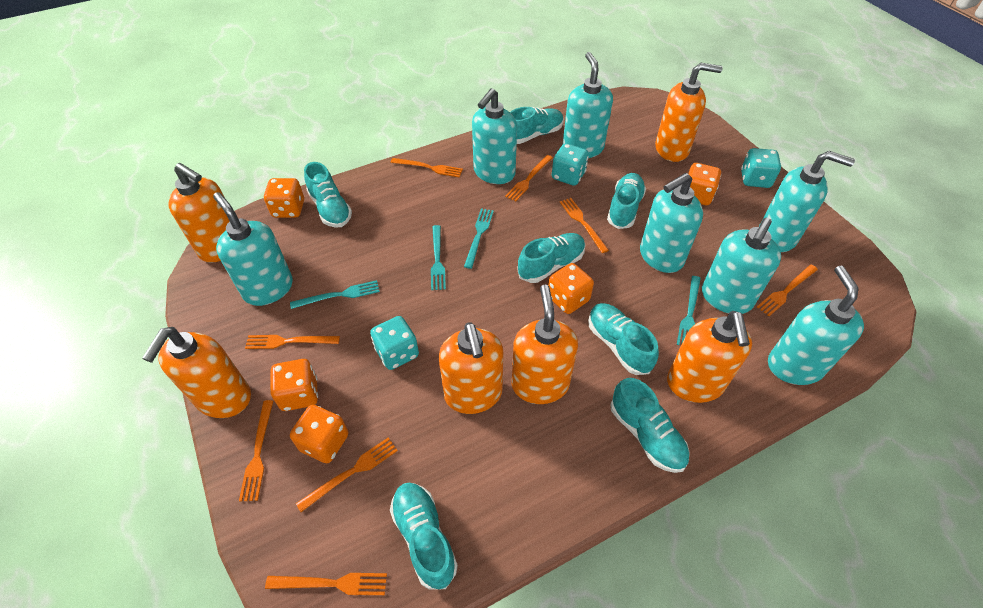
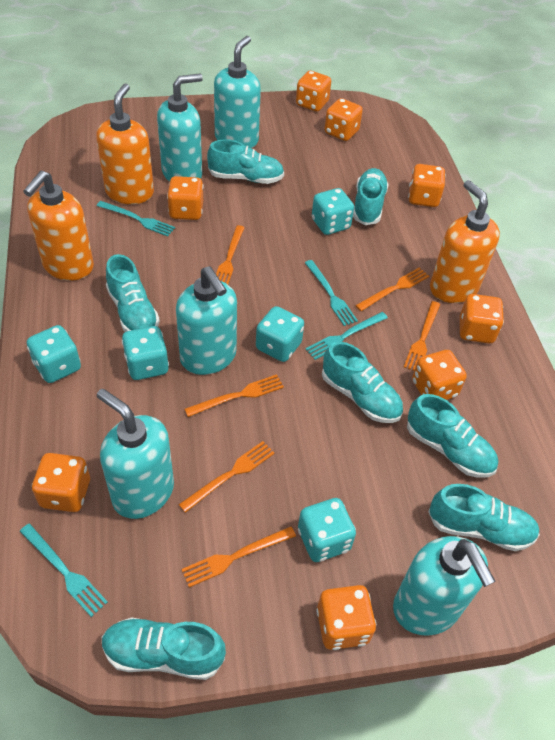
orange dice: [264,178,304,218] [271,359,318,411] [290,405,349,463] [548,263,594,314] [688,163,721,205] = 5 -> [32,453,90,512] [167,176,203,220] [296,71,331,112] [317,585,376,650] [325,98,363,141] [408,164,446,207] [412,350,467,400] [460,294,504,343] = 8
orange fork: [239,400,273,502] [245,335,340,349] [265,573,387,595] [296,438,398,512] [391,158,463,177] [505,155,553,202] [560,198,609,253] [757,265,818,316] = 8 -> [178,441,275,513] [181,526,296,587] [184,374,284,417] [216,225,245,284] [355,267,429,311] [404,301,441,371] = 6
orange soap dispenser: [142,327,251,418] [168,163,230,263] [439,322,503,414] [512,285,578,404] [655,63,723,162] [667,311,752,403] = 6 -> [23,171,94,281] [96,83,154,204] [430,180,500,303] = 3
turquoise dice: [370,316,419,370] [552,143,589,186] [741,148,781,188] = 3 -> [27,325,81,383] [122,326,169,380] [256,306,304,362] [298,498,356,562] [312,188,354,235] = 5
turquoise soap dispenser: [213,192,293,306] [472,88,517,184] [563,52,613,158] [640,173,703,273] [702,218,781,314] [759,151,855,252] [768,265,864,385] = 7 -> [97,389,174,519] [157,74,203,182] [176,266,237,375] [214,36,261,148] [393,536,496,636] = 5

